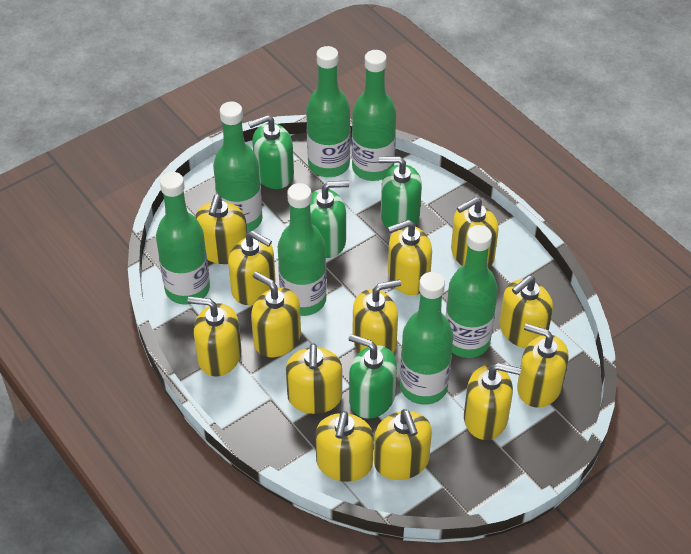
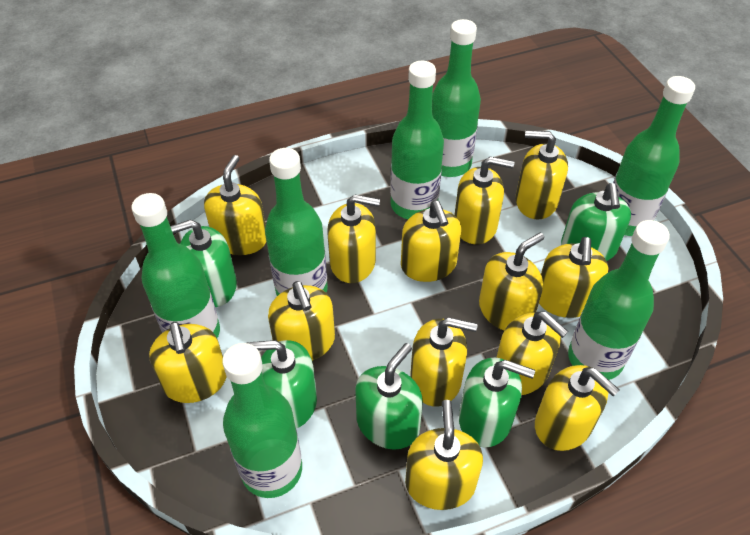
green soap dispenser: [248,115,294,189] [310,181,349,258] [349,334,397,419] [379,156,422,228] = 4 -> [170,220,237,307] [246,340,317,428] [355,343,423,450] [459,357,535,447] [561,183,631,261] = 5

